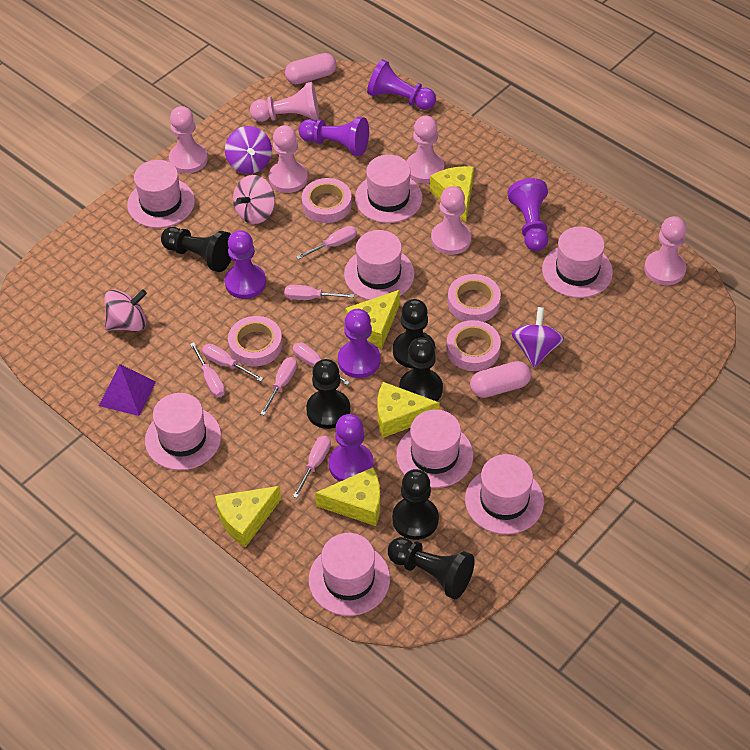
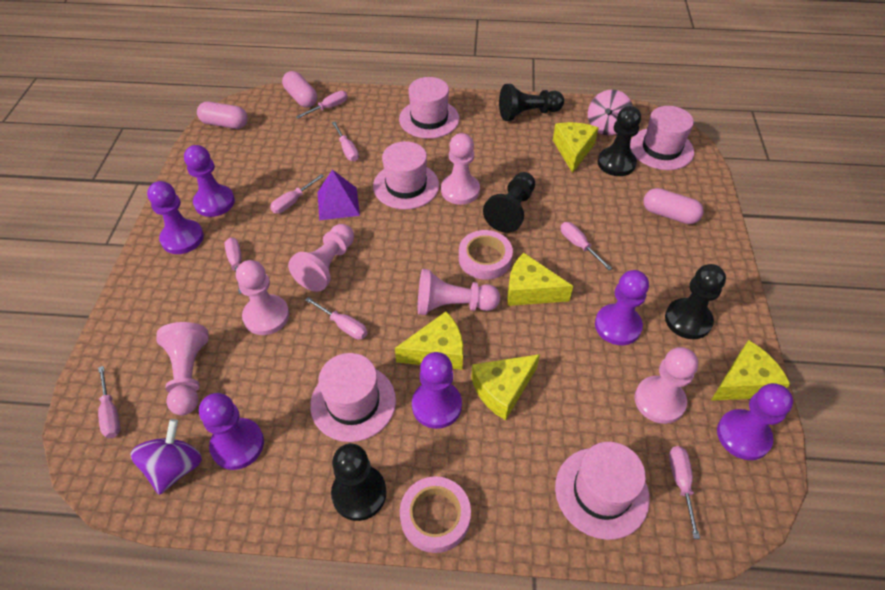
black pawn: [161,227,232,272] [306,359,350,429] [388,537,475,599] [392,469,439,540] [393,299,435,368] [399,337,443,401] = 6 -> [331,444,387,521] [483,172,535,233] [499,84,564,121] [598,106,641,176] [665,264,726,339] = 5
pink capsule: [285,53,336,84] [470,361,531,398] = 2 -> [197,101,248,129] [282,71,317,108] [643,188,704,224] = 3
pink hat: [127,160,195,228] [145,393,221,470] [309,533,390,616] [344,230,415,300] [355,155,422,223] [396,409,473,488] [465,454,544,535] [542,227,613,298] = 8 -> [310,353,396,442] [373,141,439,210] [399,77,459,139] [555,442,650,540] [630,106,694,170] = 5
pink screwdriver: [190,342,225,397] [202,344,263,381] [260,357,297,416] [285,285,354,300] [293,342,350,385] [293,436,331,498] [296,226,357,260] = 7 -> [98,366,120,438] [224,237,242,294] [270,174,324,214] [296,91,348,119] [305,297,367,340] [332,122,359,161] [561,222,612,270] [669,446,700,539] = 8
pink spinning top: [104,289,147,331] [233,175,275,224] = 2 -> [588,89,633,135] = 1
pink tape: [228,316,282,366] [302,178,352,223] [446,320,501,371] [448,274,501,322] = 4 -> [400,476,471,553] [459,230,513,280] = 2
purple spinning top: [225,126,272,174] [511,307,564,368] = 2 -> [130,419,202,495] = 1

